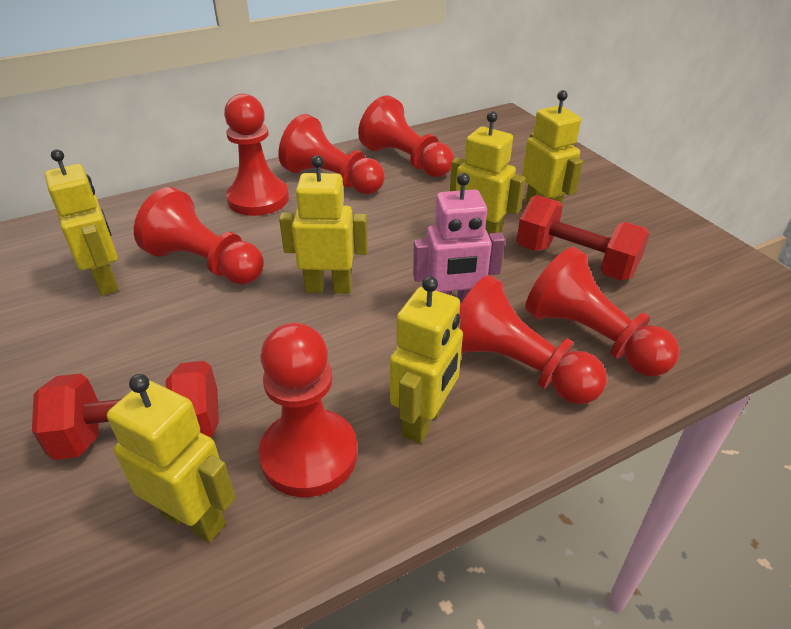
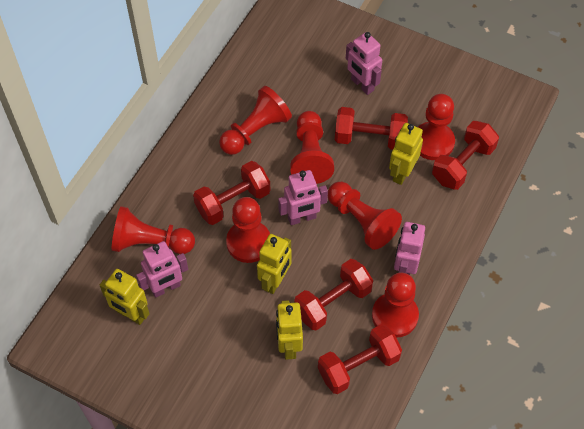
pink robot: [413,173,505,304] = 1 -> [136,241,188,298] [278,170,328,225] [346,32,382,95] [394,222,425,275] = 4
red dumbbell: [32,361,219,460] [517,195,650,281] = 2 -> [193,161,270,225] [294,259,373,331] [318,324,402,394] [335,107,408,150] [432,121,499,190] = 5
yellow robot: [45,149,119,296] [107,374,235,543] [279,155,368,294] [390,276,463,444] [450,111,526,235] [522,90,583,206] = 6 -> [100,269,150,325] [257,234,292,294] [276,300,303,360] [389,123,423,185] = 4

